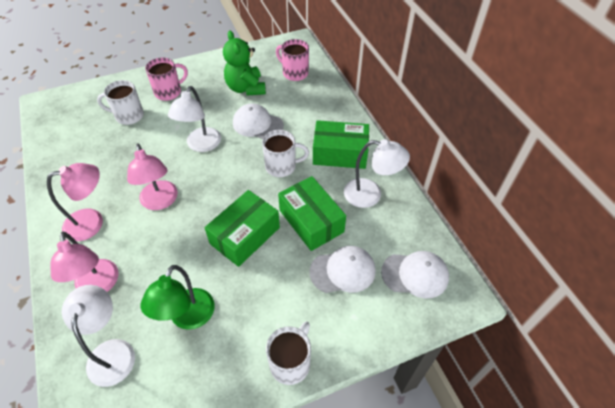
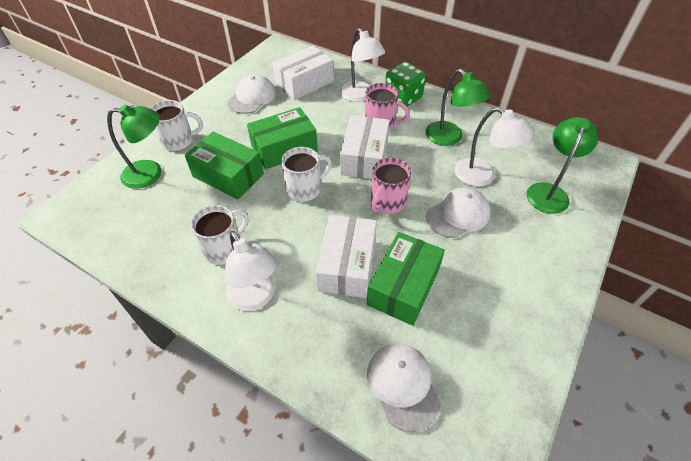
green dice: none = 0 -> [385,62,426,107] = 1
green lamp: [140,265,214,330] = 1 -> [107,104,161,189] [426,69,490,146] [526,117,598,214] = 3
green teddy bear: [223,30,266,96] = 1 -> none = 0
pink lamp: [47,163,103,241] [50,231,118,292] [127,143,178,210] = 3 -> none = 0
white box: none = 0 -> [272,45,334,100] [316,215,377,298] [340,115,390,179] = 3

